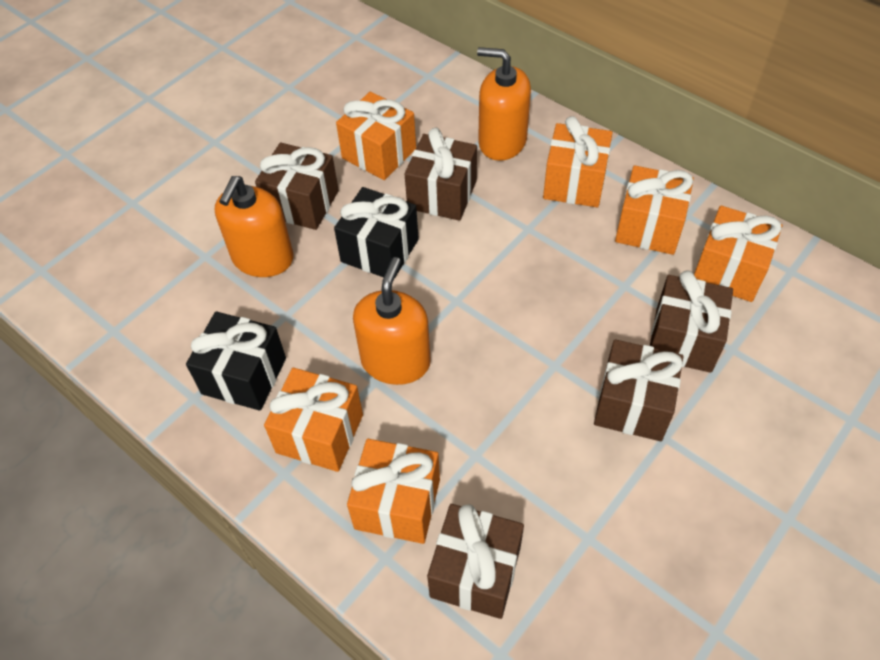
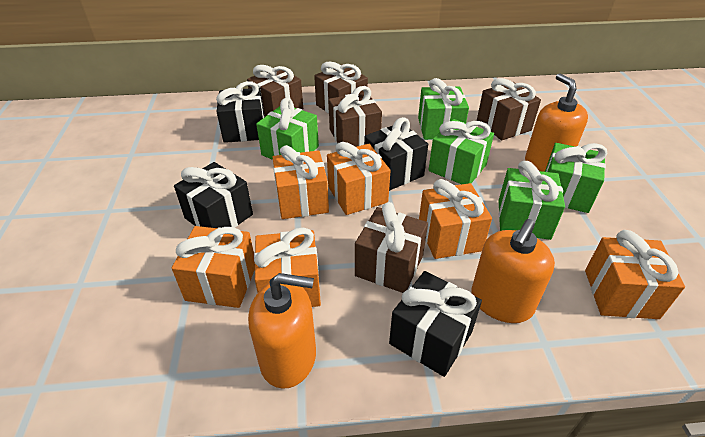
black gift: [186,311,286,411] [334,187,419,279] = 2 -> [174,162,253,228] [216,81,264,143] [364,117,428,191] [389,271,482,377] = 4
green gift: none = 0 -> [256,97,319,160] [418,78,469,140] [429,119,494,184] [498,161,565,240] [545,143,607,213] = 5

